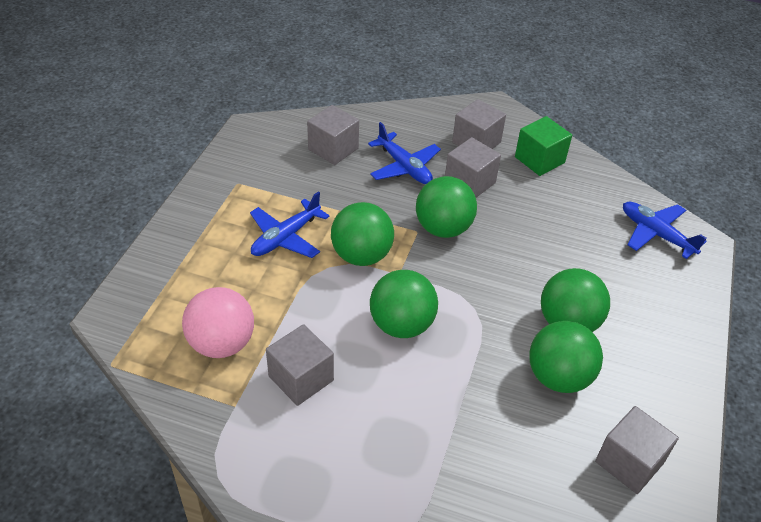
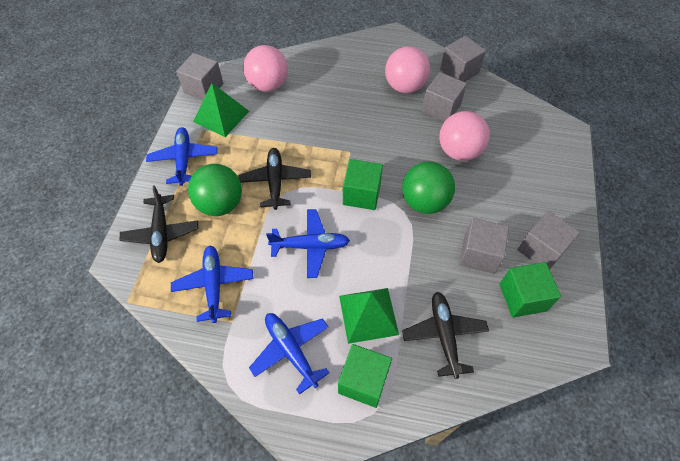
black plane: none = 0 -> [120,185,198,263] [239,148,311,210] [402,292,489,379] = 3
blue plane: [250,191,330,258] [368,122,441,184] [623,202,707,259] = 3 -> [146,127,218,186] [171,246,254,323] [249,313,329,395] [266,209,350,278] = 4
green ball: [331,202,394,266] [370,270,438,338] [416,176,477,238] [529,321,603,393] [541,268,610,332] = 5 -> [188,164,242,216] [402,161,455,214] = 2
green cube: [515,116,572,176] = 1 -> [338,344,392,408] [343,159,383,210] [500,262,561,318] = 3
green pyramid: none = 0 -> [193,83,249,137] [339,288,399,344] = 2
pink ball: [182,287,254,358] = 1 -> [243,45,288,92] [385,46,430,93] [439,111,490,161] = 3

